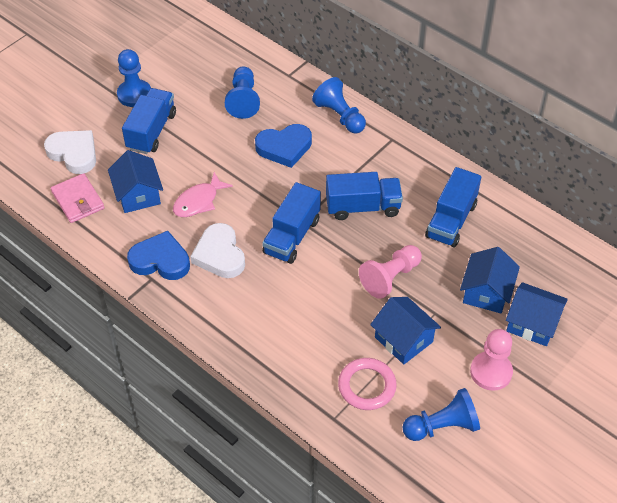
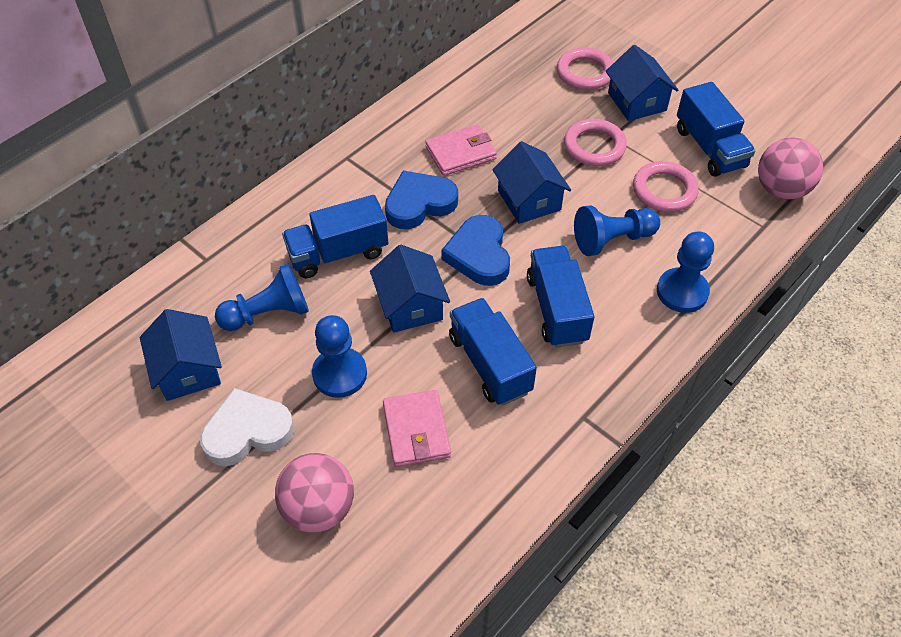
pink ball: none = 0 -> [275,453,354,533] [758,138,823,200] = 2
pink fish: [173,172,233,217] = 1 -> none = 0
pink pawn: [359,245,422,299] [470,329,513,391] = 2 -> none = 0
pink ring: [338,358,397,410] = 1 -> [557,47,614,90] [564,119,627,166] [633,161,699,212] = 3
pink wallet: [51,173,105,223] = 1 -> [383,390,451,467] [425,124,497,176] = 2
white heart: [44,130,96,174] [190,223,245,278] = 2 -> [200,388,294,466] = 1

